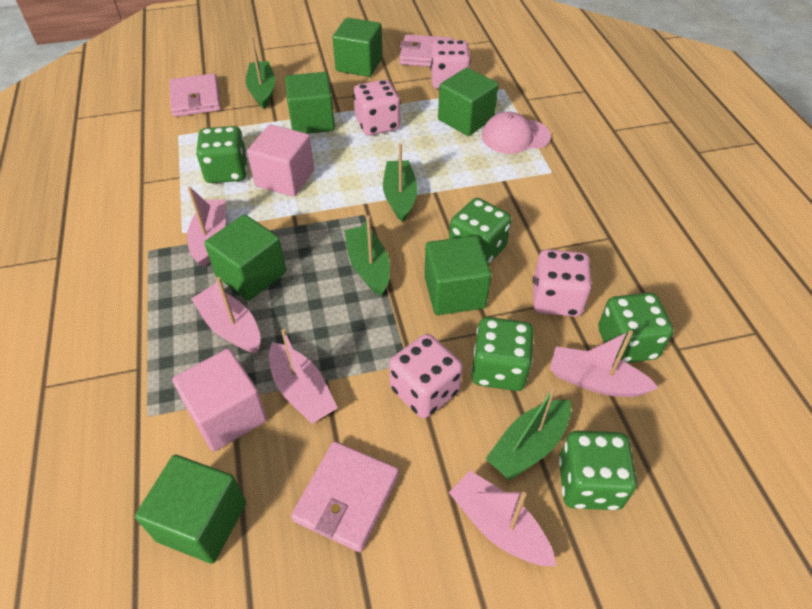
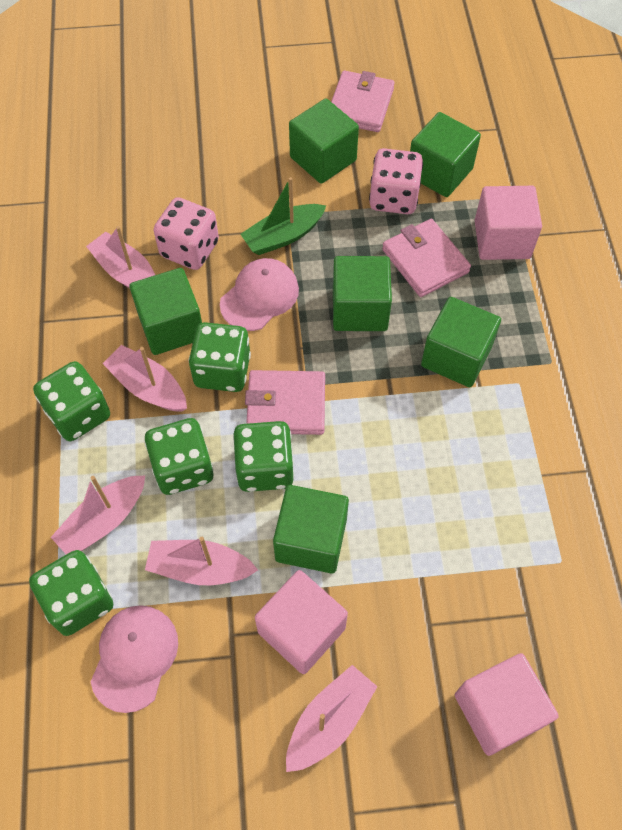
green boat: [246,37,275,109] [345,215,390,296] [383,144,418,223] [485,387,571,481] = 4 -> [241,177,326,255] = 1
pink cap: [482,112,551,154] = 1 -> [91,605,178,713] [220,258,299,331] = 2
pink cube: [172,349,267,451] [247,124,314,197] = 2 -> [255,570,348,674] [455,653,559,756] [475,186,542,260] = 3
pink dice: [353,79,400,136] [389,334,463,418] [430,40,471,89] [533,249,592,317] = 4 -> [153,197,219,270] [369,148,423,214] = 2

